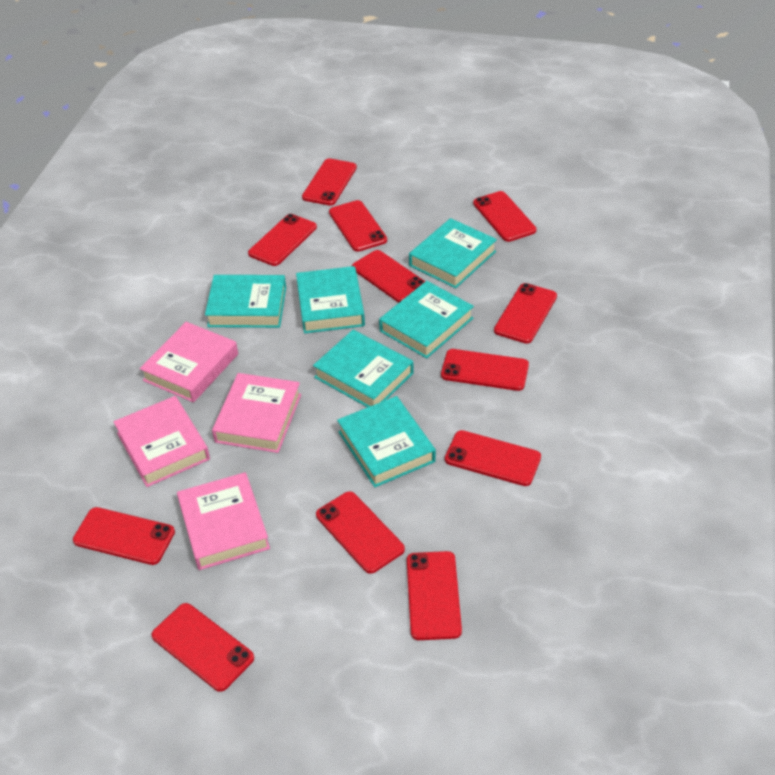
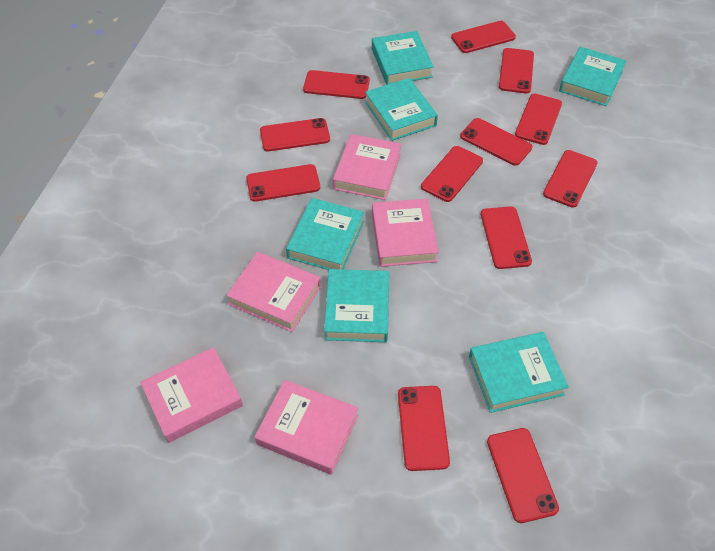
pink book: [114,396,210,487] [140,322,238,403] [177,472,270,570] [212,373,301,453] = 4 -> [140,347,243,443] [226,252,321,332] [255,380,358,475] [333,134,402,200] [372,199,439,267] = 5

